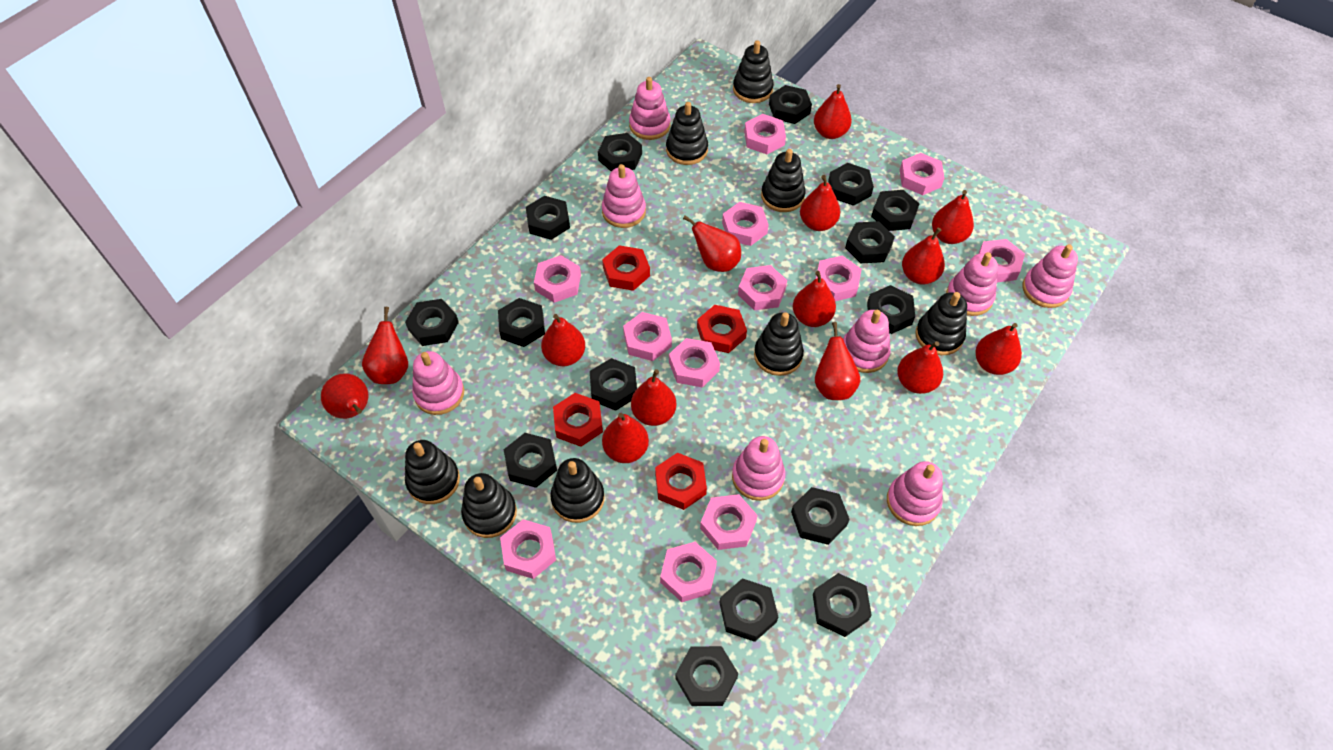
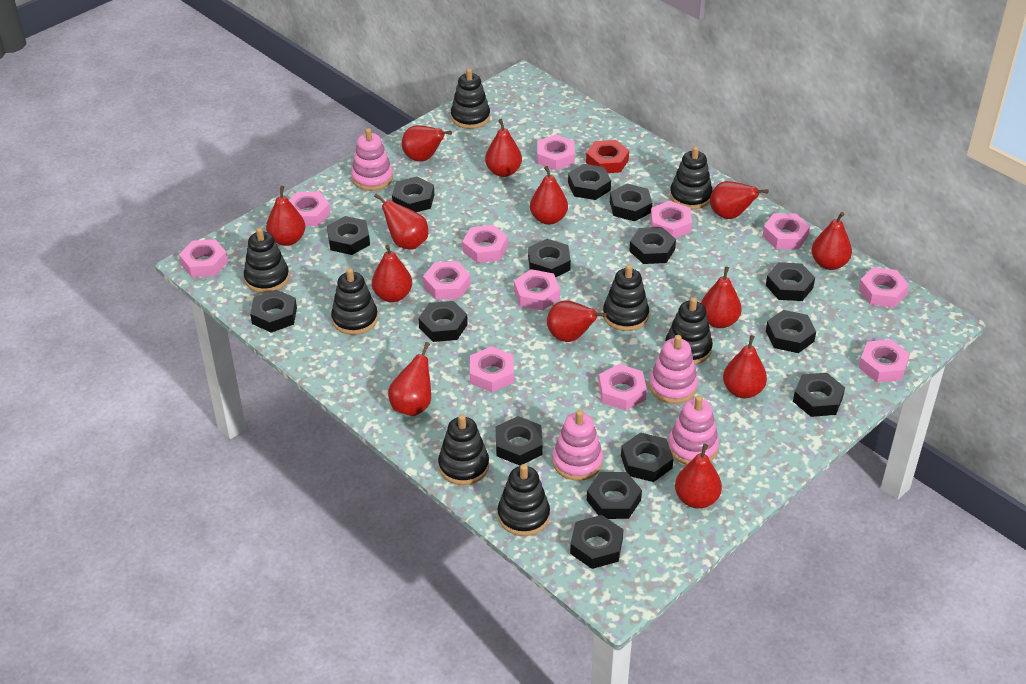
pink stacking toy: [412,351,464,415] [602,164,646,228] [629,77,671,140] [732,436,785,501] [843,310,891,373] [887,461,943,526] [946,252,998,316] [1023,244,1078,308] = 8 -> [351,128,393,191] [552,410,603,481] [649,335,698,404] [668,395,719,465] = 4
red nut: [553,393,603,447] [602,245,650,291] [655,453,707,510] [697,305,747,353] = 4 -> [586,140,629,173] = 1
red pear: [321,373,368,419] [362,307,408,384] [541,314,585,366] [602,413,649,463] [631,369,676,426] [683,215,741,272] [793,271,836,327] [800,175,840,231] [814,84,852,139] [815,322,860,400] [897,341,943,394] [902,228,945,285] [932,190,974,244] [975,323,1022,375] = 14 -> [266,186,305,246] [372,245,412,302] [374,193,428,250] [388,342,431,416] [402,125,452,161] [485,119,522,177] [530,166,568,225] [547,300,607,342] [675,443,722,509] [701,266,742,328] [710,181,769,219] [723,335,767,398] [812,212,852,270] = 13

